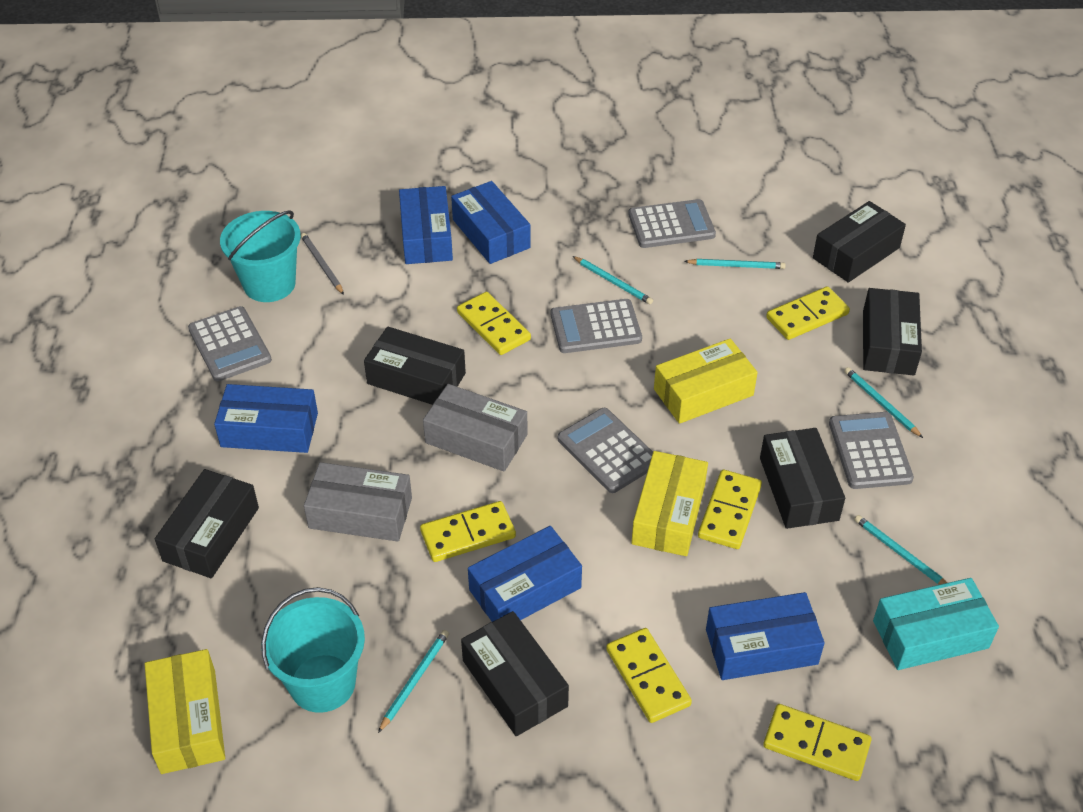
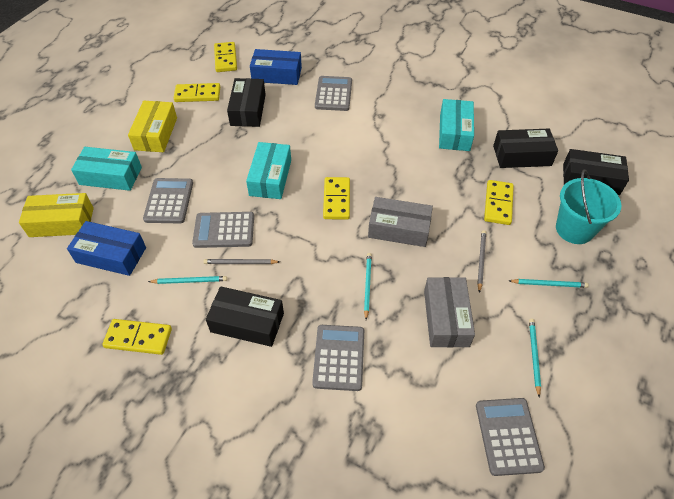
black box: [155,469,259,578] [364,326,466,405] [461,611,569,736] [760,428,845,529] [813,201,906,283] [863,288,922,375] = 6 -> [206,286,284,347] [227,78,266,127] [493,129,558,168] [563,149,629,195] = 4
blue box: [214,384,318,453] [399,186,453,264] [451,181,531,264] [468,526,582,622] [706,592,825,680] = 5 -> [67,221,146,276] [250,49,302,85] = 2
grey pencil: [301,233,344,295] = 1 -> [203,259,280,264] [477,230,486,293] = 2
turquoise box: [873,578,999,670] = 1 -> [71,147,142,191] [246,142,291,199] [439,99,474,151] = 3
turquoise bucket: [220,210,301,302] [261,587,365,713] = 2 -> [556,169,621,244] = 1
turquoise pencil: [378,630,449,733] [573,256,653,305] [684,259,786,269] [844,367,923,438] [854,515,947,585] = 5 -> [148,276,227,284] [364,253,372,320] [509,279,589,288] [529,319,541,397] = 4
yellow box: [145,649,225,774] [631,451,708,556] [654,339,758,424] = 3 -> [19,193,94,237] [128,101,177,152] = 2
yellow domino: [420,501,516,562] [457,292,531,355] [606,628,692,723] [698,470,762,549] [763,704,871,781] [766,286,850,340] = 6 -> [102,319,172,355] [174,83,220,102] [214,42,237,72] [323,177,350,220] [484,180,514,225] = 5

